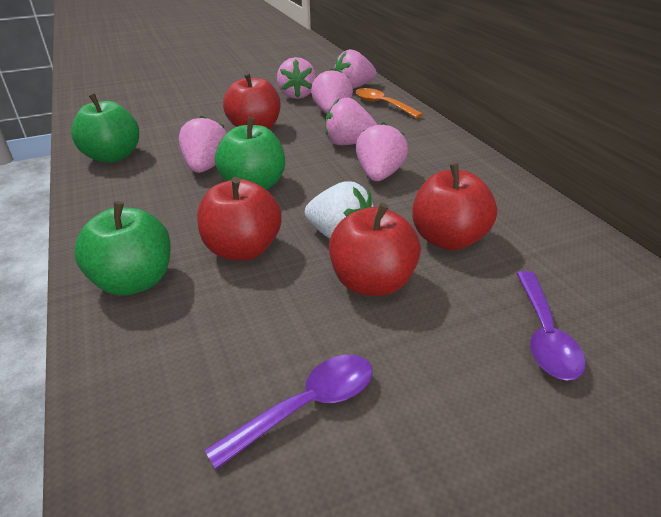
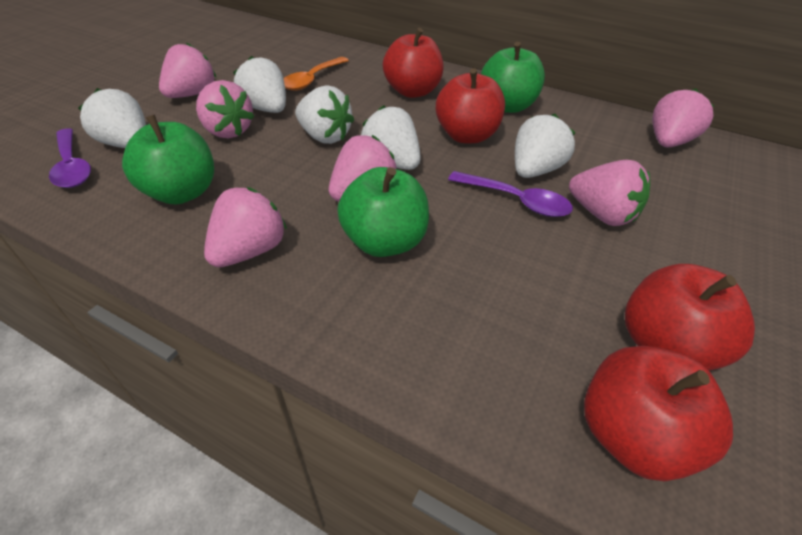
white strawberry: [305,181,373,239] = 1 -> [78,88,146,148] [233,56,286,113] [295,85,354,144] [361,106,421,170] [515,114,576,178] = 5

